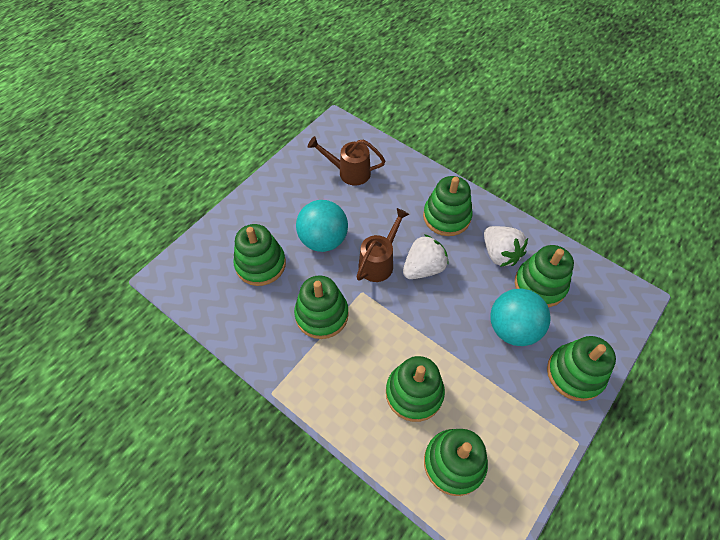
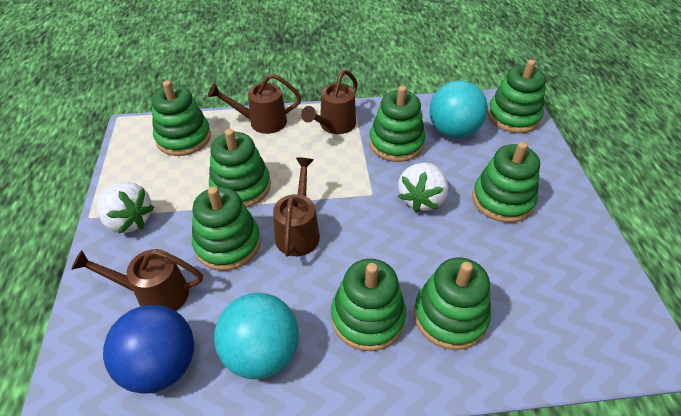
blue ball: none = 0 -> [103,305,194,394] = 1
brown watering can: [308,136,385,186] [356,208,409,282] = 2 -> [71,249,203,311] [208,73,302,134] [273,157,320,256] [301,70,358,134] = 4
green stacking toy: [233,224,286,286] [294,275,349,339] [386,356,445,422] [423,176,473,236] [424,429,488,496] [515,245,574,307] [547,336,616,401] = 7 -> [151,80,211,156] [192,186,261,271] [209,129,271,208] [331,259,406,351] [369,86,425,162] [414,258,491,350] [472,142,540,223] [488,60,546,133] = 8

